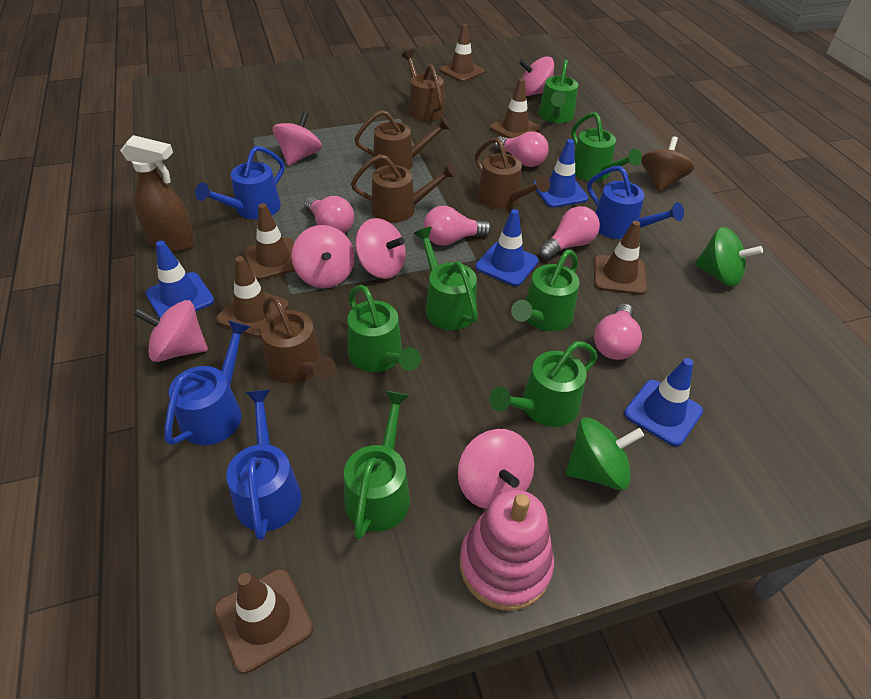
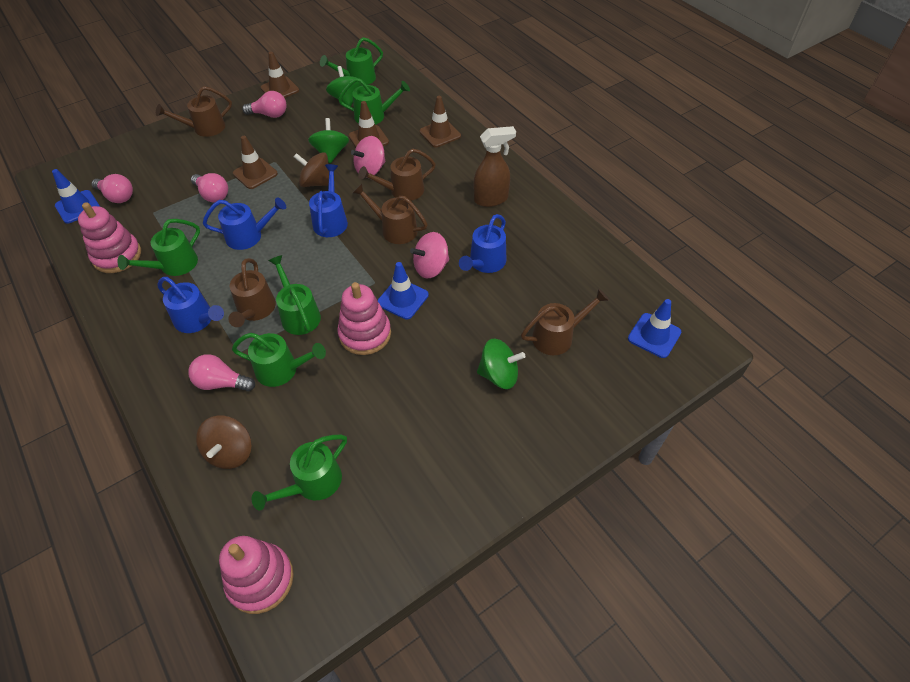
blue traffic cone: [145,241,214,318] [476,209,539,286] [533,139,588,208] [624,358,703,446] = 4 -> [52,169,100,224] [378,262,429,319] [628,299,681,358] = 3
brown spinning top: [641,136,694,192] = 1 -> [196,416,252,469] [294,152,329,187] = 2
brown traffic cone: [214,569,313,674] [216,256,289,338] [244,203,295,280] [439,24,485,82] [490,78,541,138] [594,221,647,295] = 6 -> [233,136,278,189] [261,52,299,98] [349,101,389,147] [420,96,461,147] = 4
green spinning top: [566,417,644,490] [694,227,763,287] = 2 -> [308,118,349,163] [326,66,362,106] [477,339,525,389] = 3
green watering can: [344,391,410,540] [348,285,421,372] [413,227,478,330] [489,341,598,427] [511,250,579,331] [538,59,578,123] [571,112,642,181] = 7 -> [117,219,200,276] [232,333,326,387] [252,435,347,510] [268,255,321,335] [320,37,383,86] [338,78,410,125] = 6
pink light bulb: [304,196,354,233] [424,206,492,246] [494,131,549,167] [539,206,600,259] [594,303,642,360] = 5 -> [91,174,133,203] [188,354,255,392] [191,173,228,202] [242,91,287,118] = 4
pink spinning top: [134,300,208,362] [272,111,322,166] [292,225,355,288] [355,218,406,279] [458,429,534,509] [519,56,554,96] = 6 -> [351,136,385,178] [410,232,449,278] = 2
pink stacking toy: [460,490,554,611] = 1 -> [78,202,141,273] [219,536,294,614] [337,282,391,355] = 3

